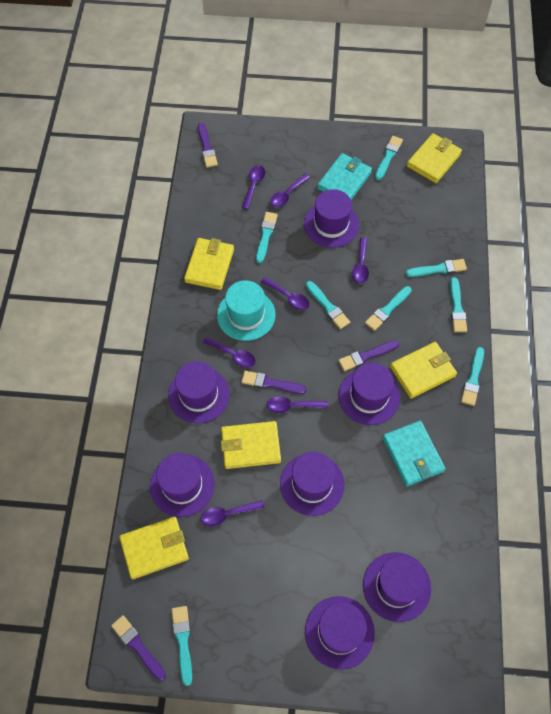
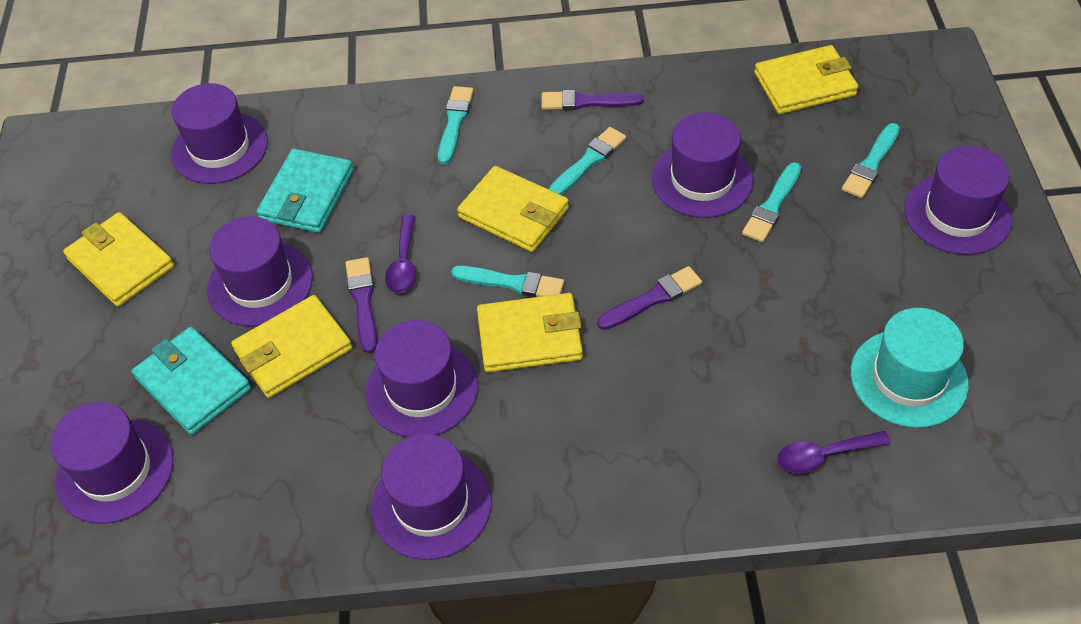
purple brush: [111,615,166,681] [198,123,218,168] [241,371,307,394] [339,340,399,371] = 4 -> [346,257,377,353] [541,90,644,110] [597,266,702,330] = 3
purple spoon: [201,500,264,526] [202,336,256,368] [242,165,265,210] [261,277,309,310] [267,396,328,413] [270,174,310,207] [352,237,369,284] = 7 -> [385,214,416,293] [777,431,891,474] = 2
turquoise brush: [172,606,192,686] [256,212,278,263] [306,281,350,329] [365,286,412,331] [375,136,403,180] [406,259,467,277] [450,277,467,332] [461,347,484,406] = 8 -> [438,86,474,164] [451,266,564,297] [549,127,626,195] [742,162,801,242] [842,123,900,198] = 5

